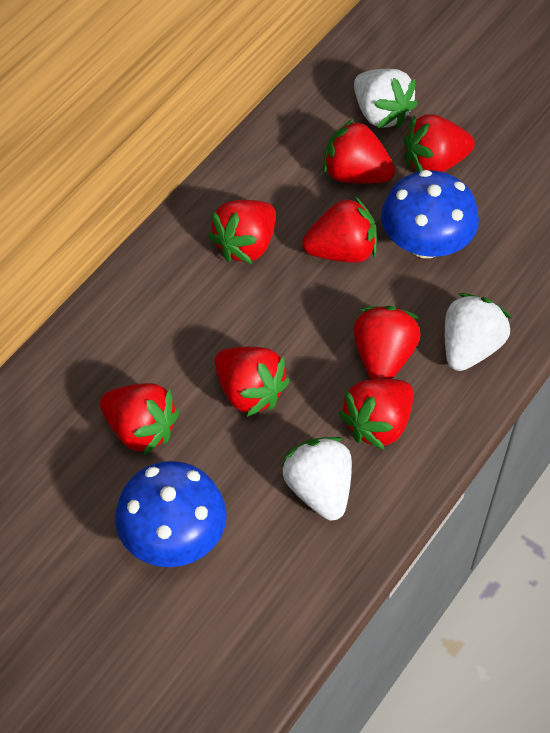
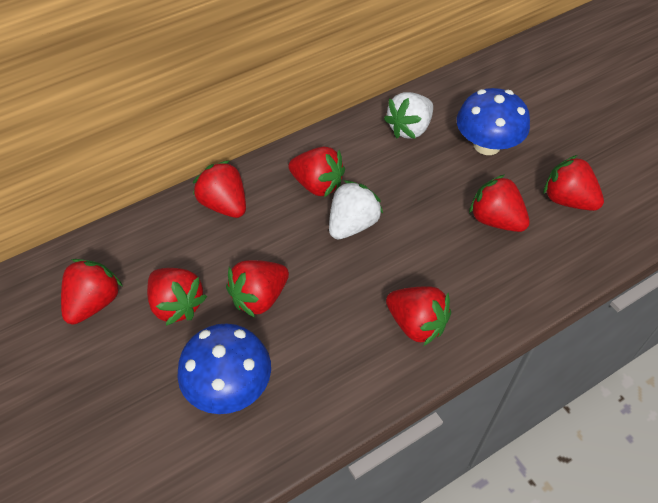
white strawberry: [281,437,352,521] [354,69,418,128] [445,293,511,371] = 3 -> [329,180,383,239] [384,92,433,139] = 2

